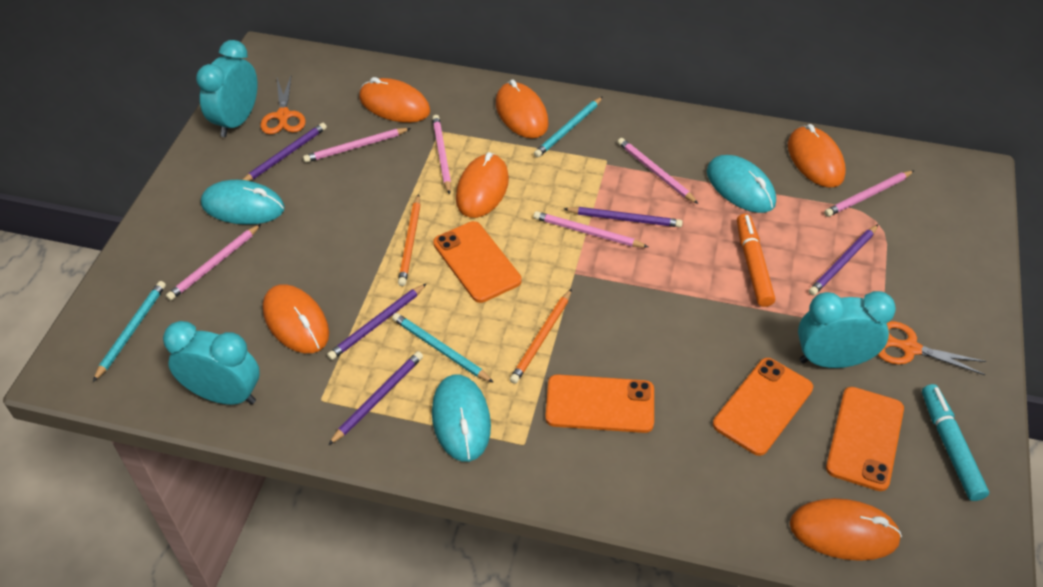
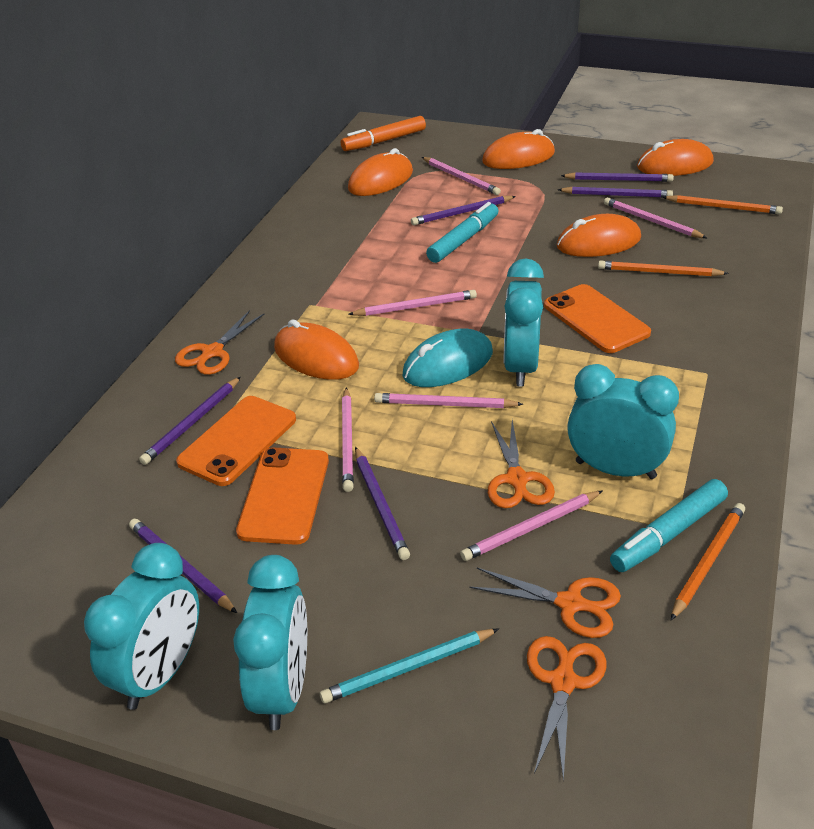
orange mouse: [263,284,329,353] [359,77,430,123] [456,152,509,218] [496,80,548,138] [788,124,846,188] [790,498,902,561] = 6 -> [274,319,359,380] [348,148,413,196] [482,129,555,169] [556,214,641,257] [637,139,714,176] = 5
orange pencil: [398,194,421,286] [510,289,572,384] = 2 -> [598,261,729,276] [662,195,783,214] [671,503,745,620] = 3
orange phone: [433,221,522,303] [545,374,654,433] [713,358,813,456] [826,387,904,491] = 4 -> [176,396,296,486] [236,447,329,545] [544,284,651,353] = 3
orange scissors: [260,76,306,134] [877,321,987,375] = 2 -> [175,310,264,375] [469,568,621,638] [488,420,555,508] [527,636,606,781] = 4
purple pencil: [243,123,327,181] [327,283,427,360] [328,351,423,445] [564,207,683,227] [809,224,878,296] = 5 -> [129,519,237,613] [139,377,241,465] [355,447,410,560] [411,196,516,225] [558,187,673,198] [561,172,674,182] = 6
turquoise clock: [163,321,260,405] [196,40,258,137] [798,291,896,368] = 3 -> [84,543,199,710] [233,555,307,730] [504,258,544,387] [567,364,679,479] = 4
turquoise marker: [922,384,989,501] = 1 -> [426,202,499,263] [610,479,728,572] = 2
turquoise mouse: [201,180,285,225] [432,374,491,462] [707,155,776,213] = 3 -> [402,329,493,387] = 1
turquoise pencil: [93,281,166,382] [392,313,494,383] [534,97,603,158] = 3 -> [320,629,499,703] = 1

